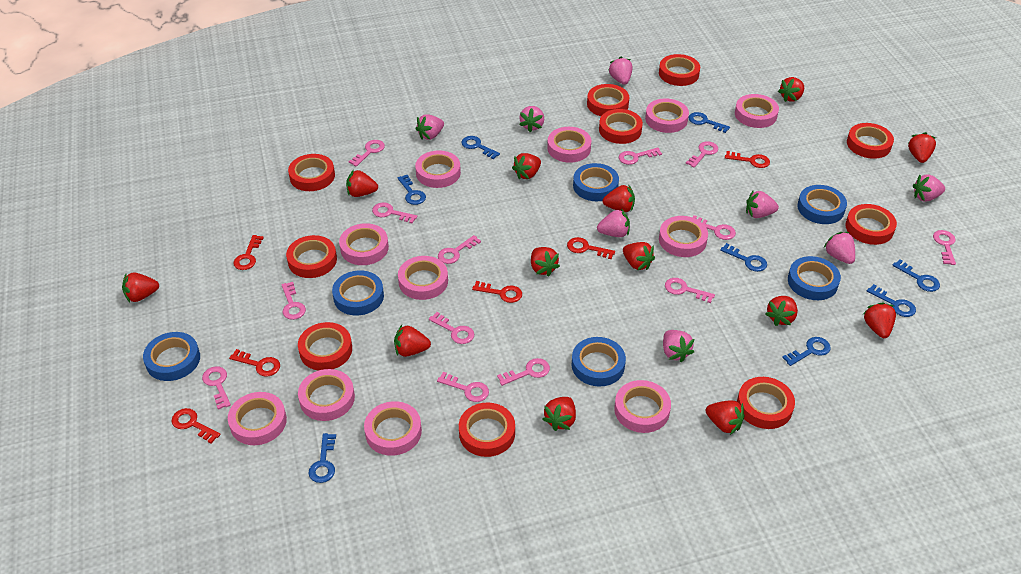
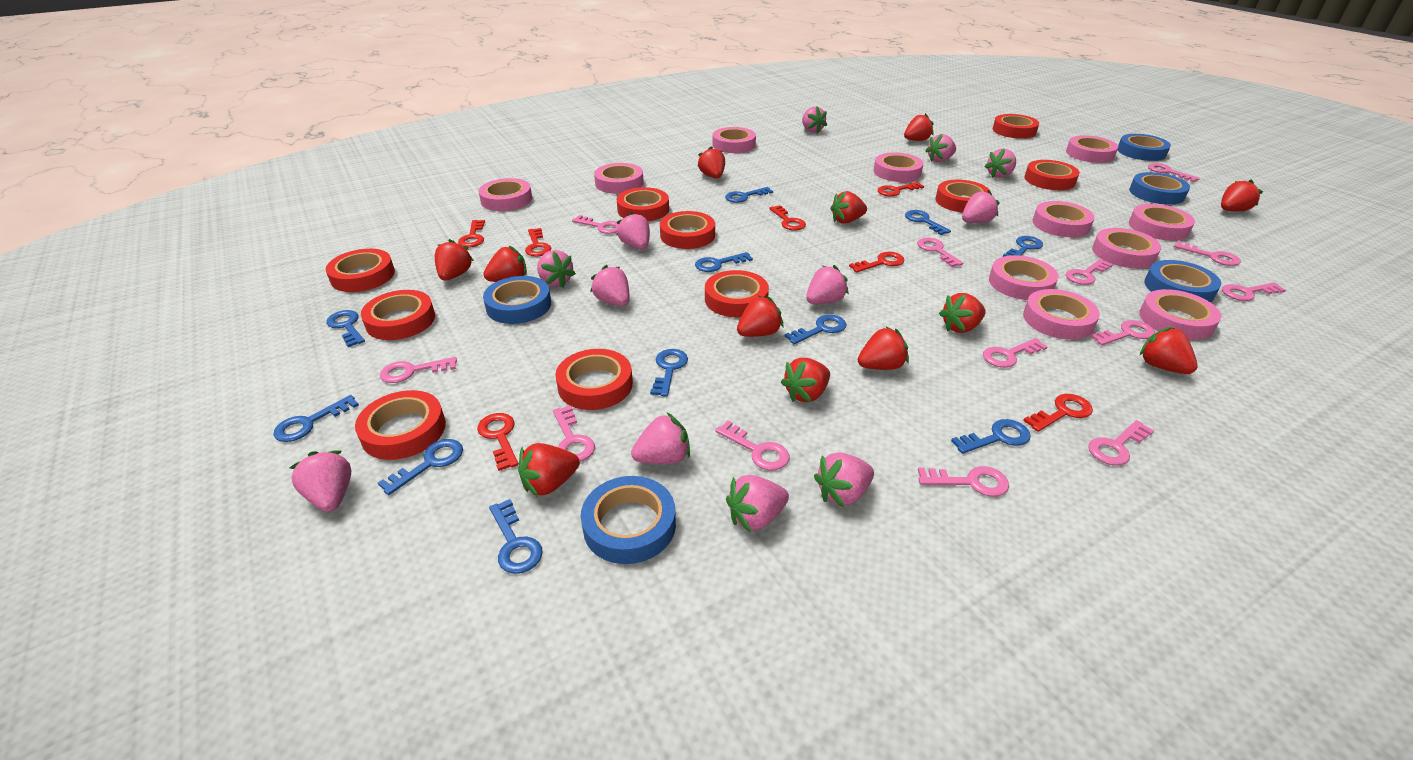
blue key: [309,433,336,483] [397,175,426,205] [461,136,500,159] [688,112,730,133] [720,243,767,272] [782,337,831,366] [867,284,916,317] [892,259,940,292] = 8 -> [273,395,359,442] [326,310,365,347] [378,439,463,495] [489,499,543,574] [650,349,688,397] [695,252,753,272] [725,187,773,203] [785,315,846,344] [905,210,951,235] [951,419,1031,454] [1003,236,1043,257] = 11
blue tape: [143,332,200,381] [332,270,384,316] [572,337,626,386] [573,163,619,201] [788,256,841,300] [797,185,847,224] = 6 -> [483,276,551,324] [581,476,676,564] [1118,134,1171,161] [1129,172,1190,205] [1144,260,1221,302] = 5
pink strawberry: [415,114,444,140] [519,106,544,132] [597,209,630,237] [609,57,632,85] [663,330,694,363] [746,191,779,218] [823,232,855,264] [913,174,945,202] = 8 -> [289,450,351,512] [537,250,576,288] [590,265,630,306] [616,212,650,249] [631,412,690,464] [726,475,789,533] [802,107,827,133] [806,265,849,304] [814,452,874,508] [925,134,956,162] [962,190,1000,223] [985,148,1016,178] = 12
red key: [171,408,221,443] [229,349,280,376] [233,235,264,270] [472,281,522,303] [567,237,615,259] [725,151,770,168] = 6 -> [458,220,485,248] [477,413,519,471] [525,228,551,257] [769,205,806,231] [849,252,904,273] [878,182,924,197] [1023,394,1093,432] = 7
red strawberry: [122,272,159,302] [346,170,378,197] [394,325,431,357] [512,153,541,179] [531,247,560,277] [543,397,576,431] [603,184,635,212] [623,242,655,271] [706,400,744,435] [765,296,798,326] [778,77,804,102] [862,302,896,338] [908,132,936,163] = 13 -> [435,239,474,281] [483,246,527,282] [518,443,580,497] [697,146,725,178] [737,296,783,337] [781,358,830,402] [830,191,867,224] [858,327,909,370] [904,113,933,141] [939,293,986,333] [1140,327,1197,374] [1221,179,1263,212] = 12

